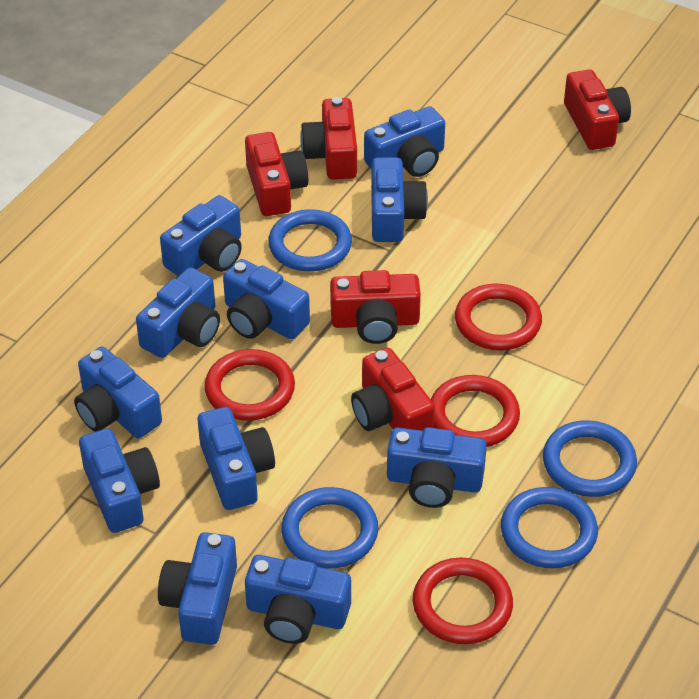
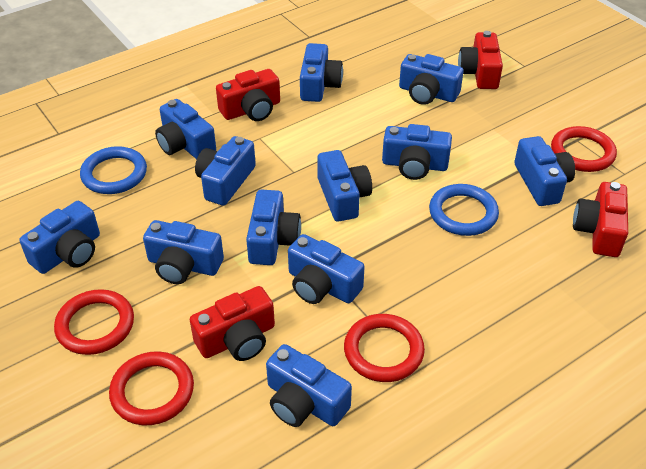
blue camera: [74,347,162,438] [79,428,160,533] [136,267,220,358] [158,532,237,645] [160,195,242,276] [198,407,275,510] [223,259,310,339] [245,555,351,644] [364,106,445,177] [371,158,428,242] [387,427,487,508] = 11 -> [19,201,100,274] [143,220,224,284] [155,99,216,159] [195,136,256,206] [246,189,301,265] [266,344,352,427] [288,234,365,304] [300,43,343,102] [317,150,372,222] [382,124,452,180] [399,54,464,105] [514,136,575,206] = 12
blue ring: [268,209,352,272] [281,487,378,569] [501,487,598,568] [543,420,637,497] = 4 -> [80,146,147,194] [429,184,499,236] = 2
red camera: [245,132,308,216] [300,97,357,179] [330,270,421,344] [351,348,435,431] [564,69,631,150] = 5 -> [190,286,275,361] [216,69,280,121] [458,31,503,89] [573,182,628,257] = 4

